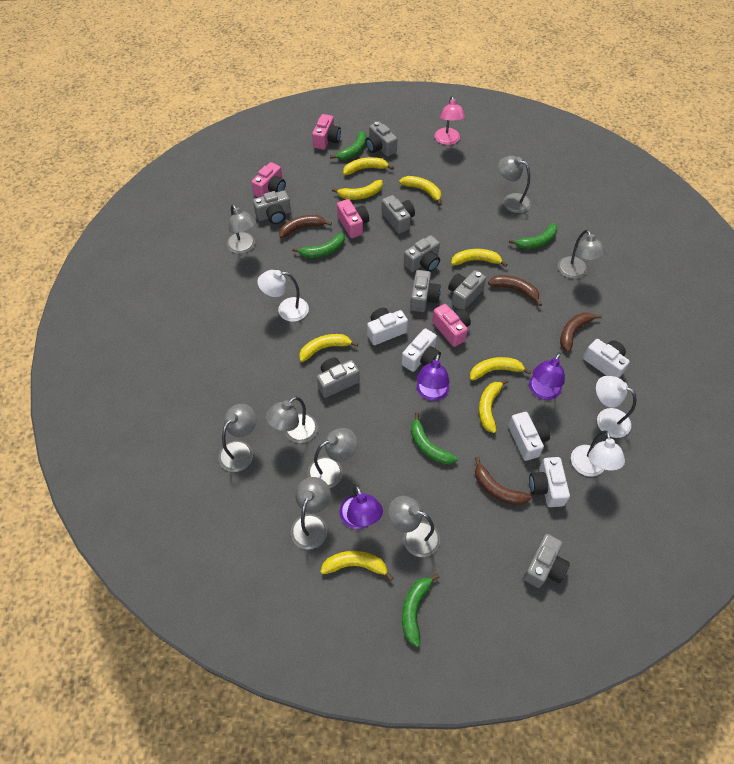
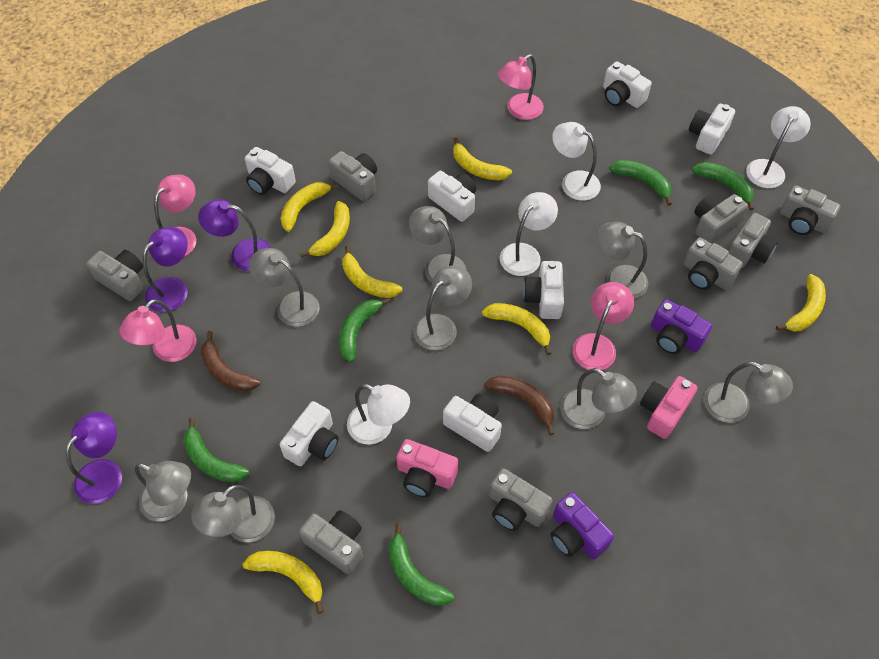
brown banana: [279,215,332,238] [475,457,532,505] [488,275,542,306] [560,312,602,352] = 4 -> [201,331,260,392] [484,375,554,435] = 2
pink camera: [251,162,286,197] [312,114,341,150] [337,199,369,238] [432,304,471,347] = 4 -> [397,439,458,497] [640,376,697,439] = 2
pink lamp: [434,96,465,145] = 1 -> [119,299,196,362] [154,175,196,257] [498,54,544,120] [573,282,634,370] = 4
purple camera: none = 0 -> [550,492,614,559] [651,299,712,354] = 2
white camera: [367,308,408,345] [402,328,441,372] [508,412,550,461] [529,457,570,507] [583,339,630,378] = 5 -> [245,147,296,195] [280,401,338,466] [428,171,476,222] [443,394,502,452] [523,261,564,319] [603,61,652,108] [689,103,735,155] = 7
white lamp: [257,270,309,322] [571,430,625,477] [596,376,636,438] = 3 -> [347,384,410,445] [500,192,558,276] [552,122,601,201] [746,106,811,188] = 4
yellow banana: [299,334,358,362] [320,551,393,581] [332,180,383,200] [343,157,394,175] [399,176,441,205] [451,249,508,267] [470,357,531,381] [479,379,509,433] = 8 -> [243,551,324,614] [280,182,339,232] [300,201,350,258] [342,246,402,298] [453,137,512,180] [482,303,552,355] [776,274,826,331] = 7

